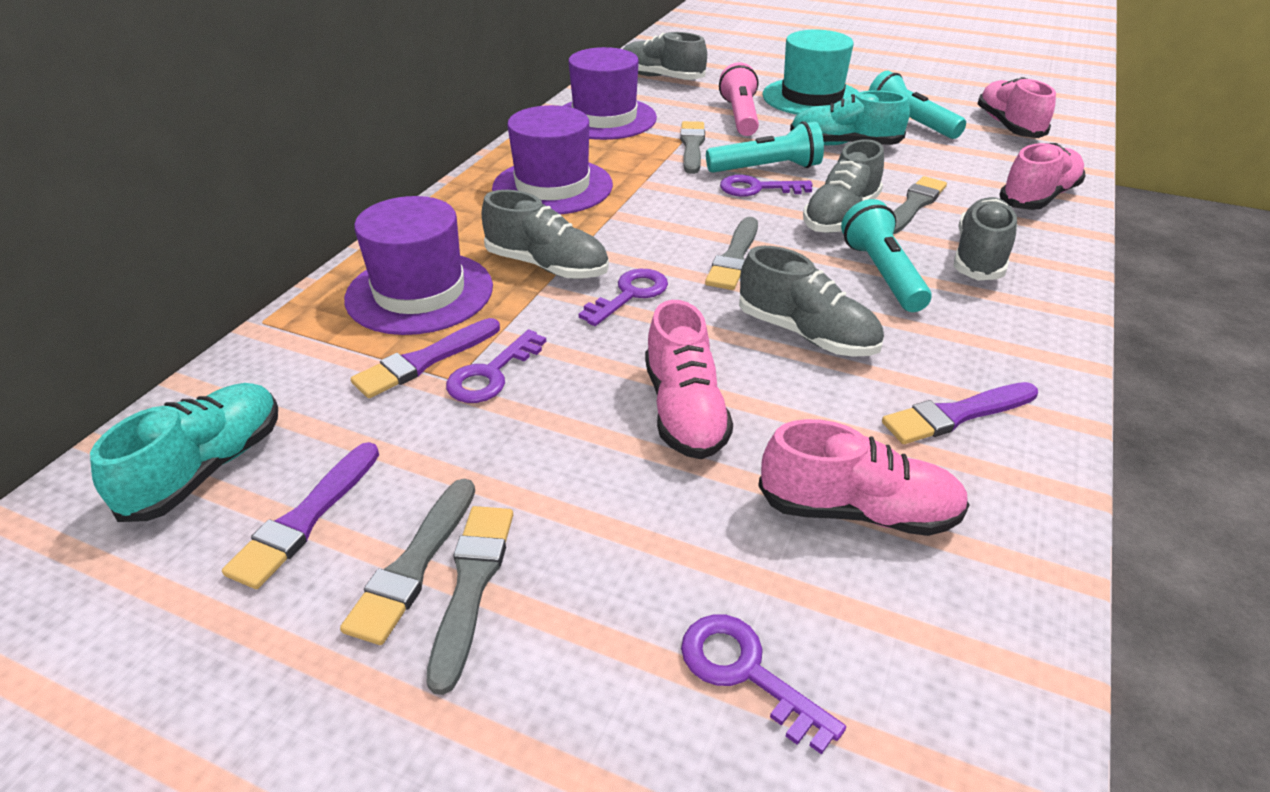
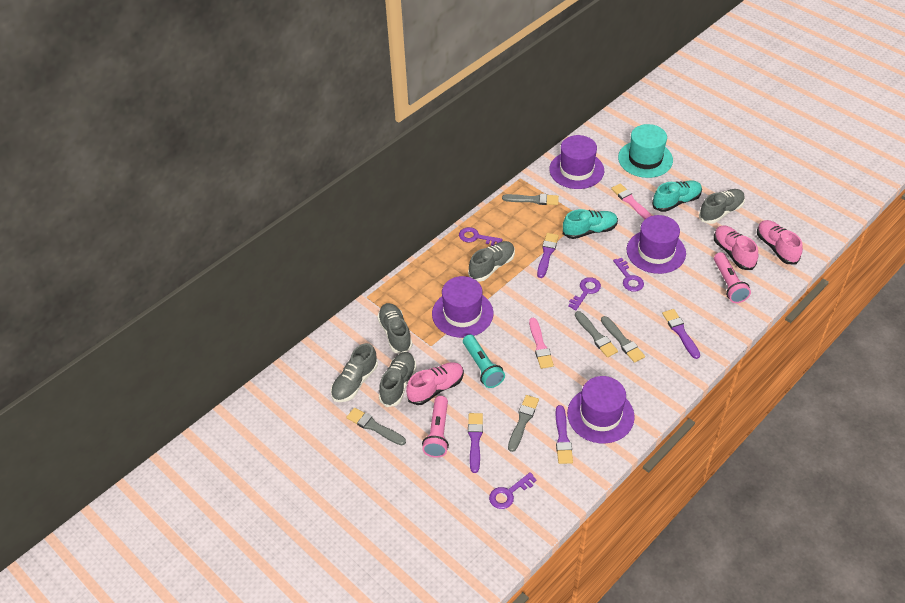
pink brush: none = 0 -> [529,318,554,369] [611,183,652,219] = 2
pink flashlight: [719,62,759,136] = 1 -> [422,396,449,458] [714,252,751,303] = 2
pink shoe: [645,300,733,459] [758,419,970,536] [978,77,1056,138] [999,143,1085,210] = 4 -> [406,362,464,405] [714,225,758,270] [757,220,803,264] = 3
purple brush: [222,442,379,589] [351,318,500,398] [882,382,1038,444] = 3 -> [468,413,483,473] [537,233,559,278] [556,405,573,464] [662,309,700,359] = 4
purple hat: [344,196,493,335] [492,105,613,214] [563,47,657,140] = 3 -> [432,276,493,338] [549,135,604,189] [567,376,635,443] [627,215,686,274] = 4
turquoise flashlight: [706,121,824,173] [841,199,932,312] [868,70,966,139] = 3 -> [463,334,505,388] = 1

